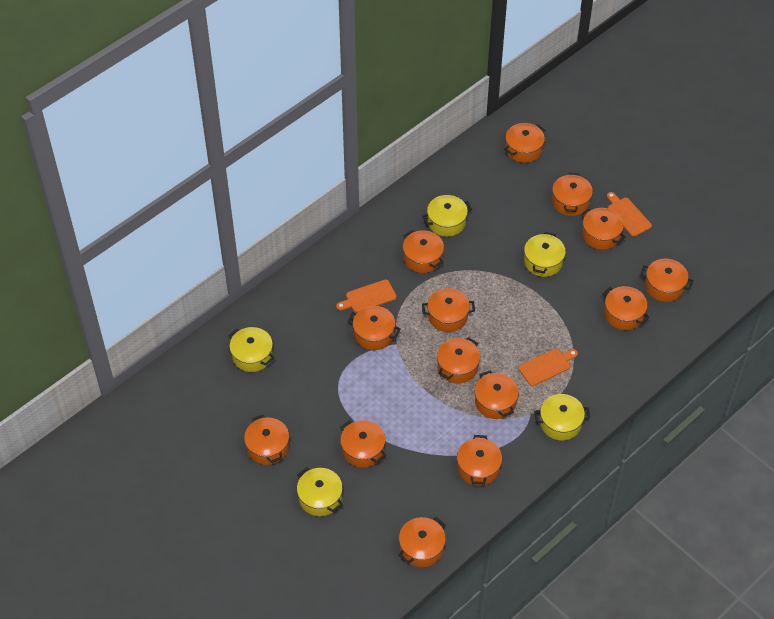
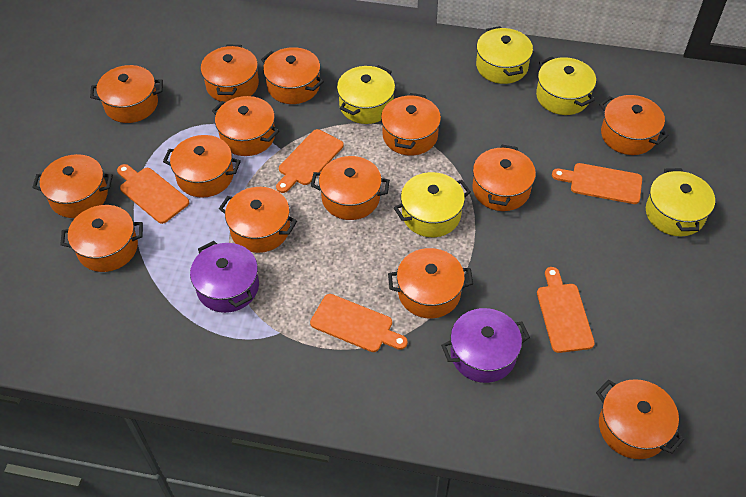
orange cutting board: [336,279,397,313] [519,349,578,386] [607,192,652,237] = 3 -> [117,164,189,224] [276,129,344,193] [310,294,408,352] [537,267,595,353] [552,163,642,204] = 5
purple pot: none = 0 -> [190,241,259,313] [441,308,530,383] = 2

